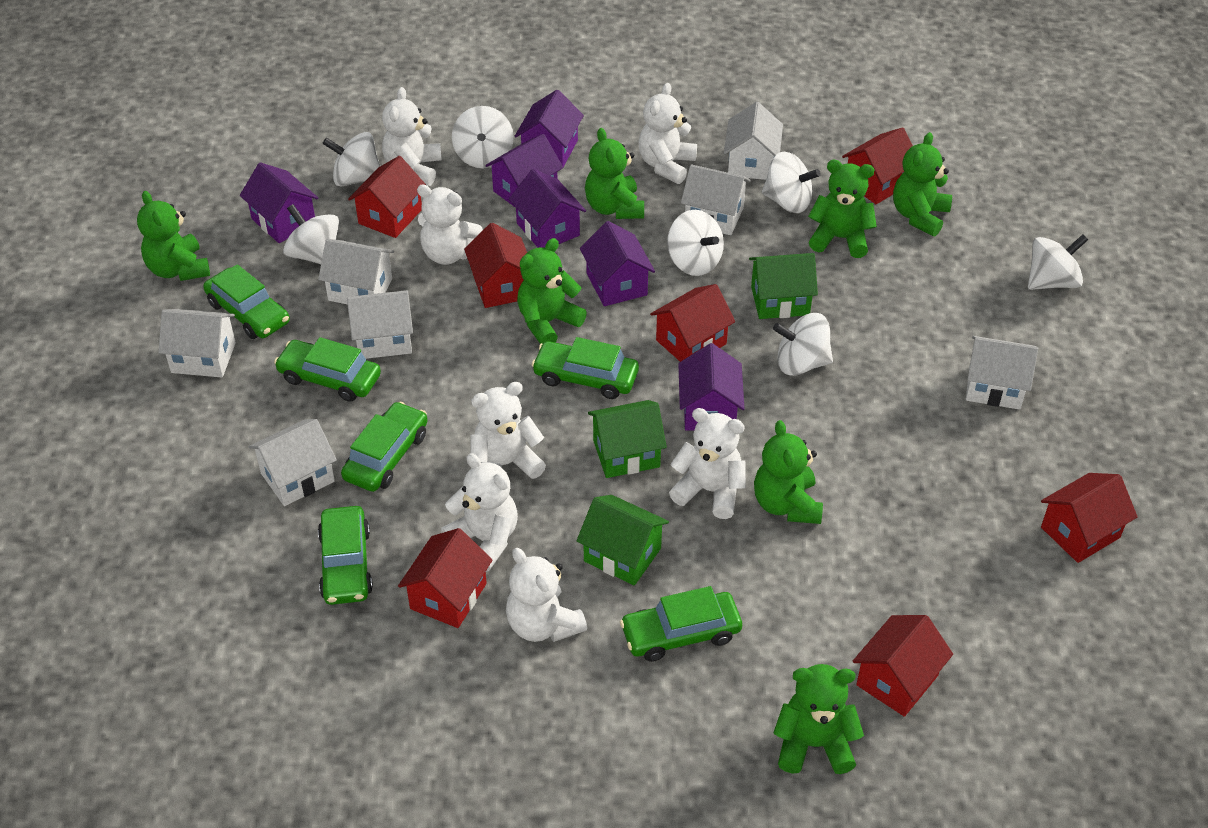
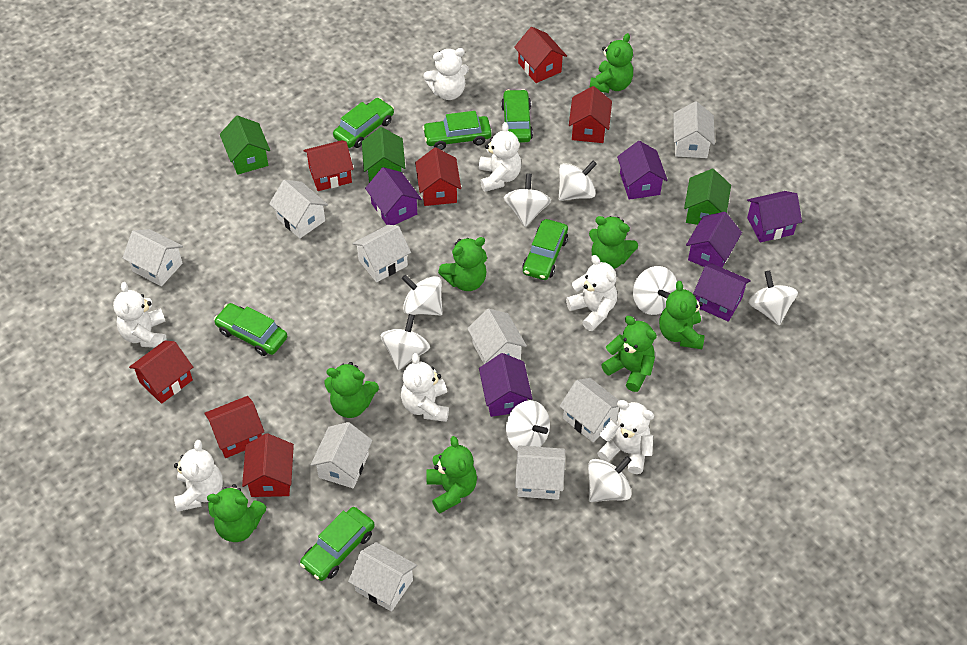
green teddy bear: [137,191,210,281] [517,238,587,344] [585,128,644,219] [754,420,823,524] [773,664,864,774] [808,160,877,258] [893,132,952,236] = 7 -> [207,484,267,542] [324,362,379,418] [427,436,477,514] [438,237,487,291] [589,33,633,93] [589,216,638,269] [601,316,657,392] [659,281,705,349] = 8
white house: [158,309,236,378] [249,419,337,506] [318,239,394,305] [347,290,413,359] [681,164,751,235] [724,102,783,180] [966,336,1038,410] = 7 -> [122,229,183,286] [269,180,328,239] [311,422,373,488] [348,542,417,612] [352,225,411,282] [467,309,527,364] [515,445,565,500] [559,378,619,442] [673,101,715,158] = 9
white spinning top: [283,204,339,264] [323,132,380,187] [452,106,514,169] [667,210,724,276] [762,152,821,213] [773,313,833,376] [1028,234,1088,290] = 7 -> [380,314,430,370] [402,275,443,316] [504,173,551,227] [506,400,550,451] [559,161,597,201] [588,456,632,502] [633,266,677,315] [748,270,798,325] = 8

